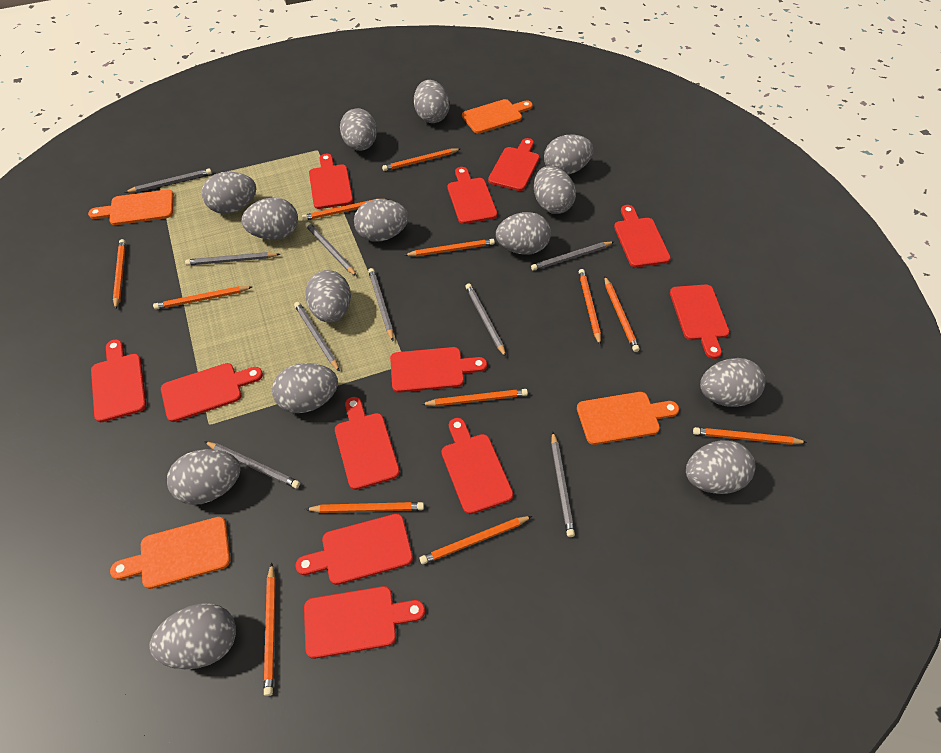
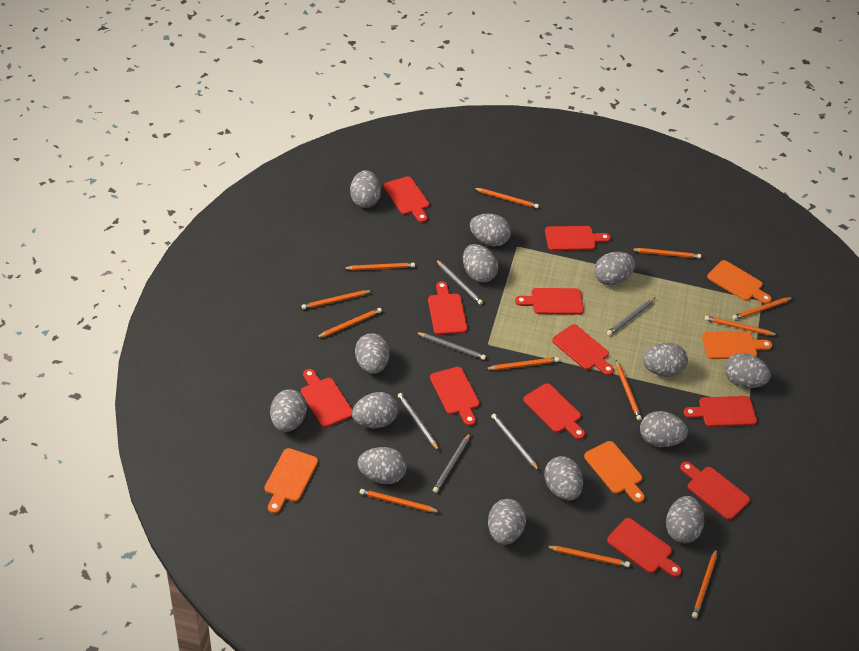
grey pencil: [125,168,212,193] [185,252,280,266] [204,441,300,489] [294,302,340,372] [305,222,357,276] [368,268,394,341] [465,283,506,357] [531,241,614,271] [551,432,575,537] = 9 -> [398,393,439,451] [416,332,486,360] [433,433,470,493] [436,260,483,305] [491,413,539,471] [607,297,656,336] = 6
red cutting board: [91,339,146,422] [161,363,263,422] [296,514,413,585] [304,586,425,659] [309,154,353,209] [335,397,400,490] [390,347,487,393] [442,418,513,514] [447,167,498,224] [488,138,540,191] [614,205,671,267] [670,284,729,359] = 12 -> [301,369,352,427] [384,176,429,223] [428,281,467,335] [430,367,480,426] [515,288,584,315] [523,383,585,440] [545,226,611,251] [552,324,614,375] [607,518,682,577] [680,462,750,520] [683,396,757,427] = 11

